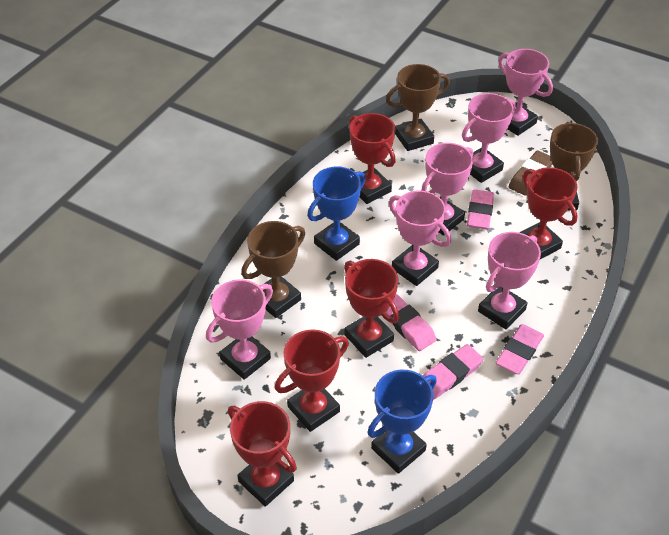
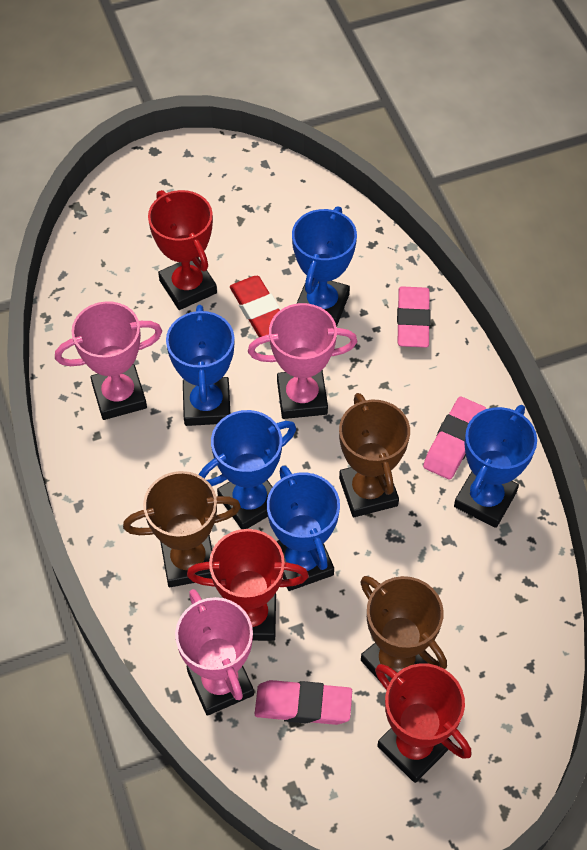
blue trophy: [307,167,366,261] [367,370,437,474] = 2 -> [166,305,234,426] [198,410,296,529] [267,466,340,591] [292,206,357,327] [454,405,537,528] = 5
brown eraser: [509,150,552,196] = 1 -> none = 0
pink eraser: [386,294,437,351] [423,344,483,400] [467,189,494,230] [496,324,544,374] = 4 -> [255,680,352,725] [397,286,430,348] [423,397,486,480] = 3
pink trophy: [206,280,273,380] [389,191,451,286] [421,143,473,236] [462,93,516,183] [478,232,541,329] [498,49,553,136] = 6 -> [55,301,162,420] [175,589,254,716] [248,303,357,419] = 3
red eraser: none = 0 -> [230,276,280,337] = 1
red trophy: [228,401,297,507] [275,329,349,432] [344,259,399,358] [349,113,396,204] [519,167,578,259] = 5 -> [148,190,217,310] [187,529,309,641] [375,663,471,783] = 3

